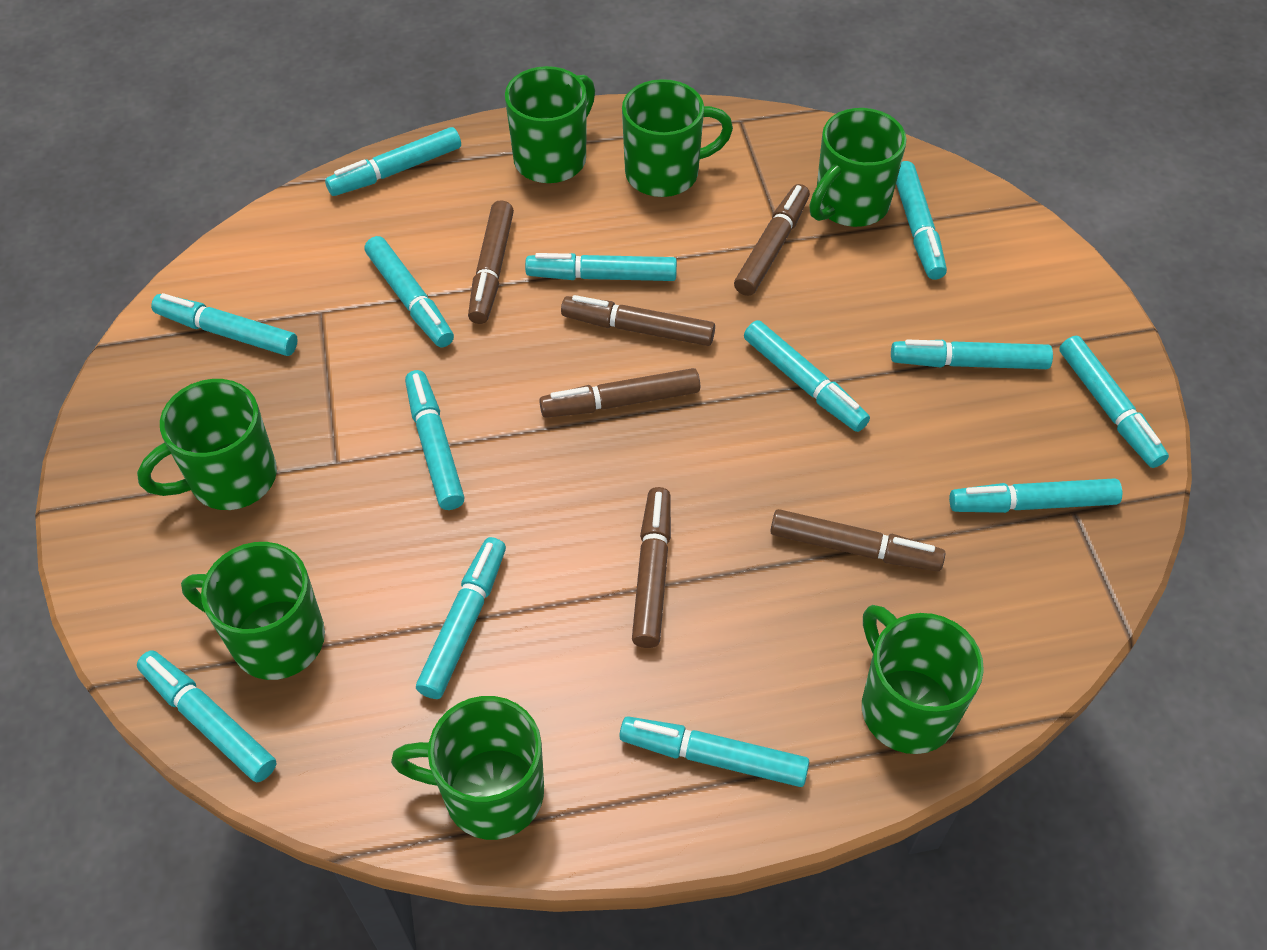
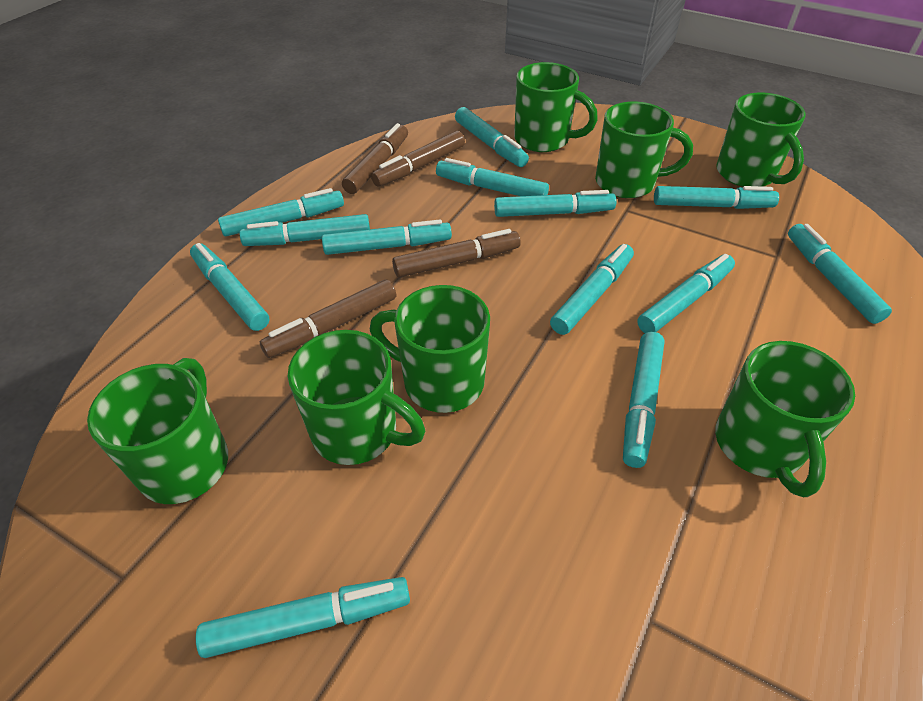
brown marker: [468,200,514,324] [539,368,700,418] [561,295,715,346] [632,487,671,648] [734,184,810,296] [770,509,945,571] = 6 -> [260,279,396,358] [342,123,408,194] [371,131,465,187] [392,229,521,278] = 4

